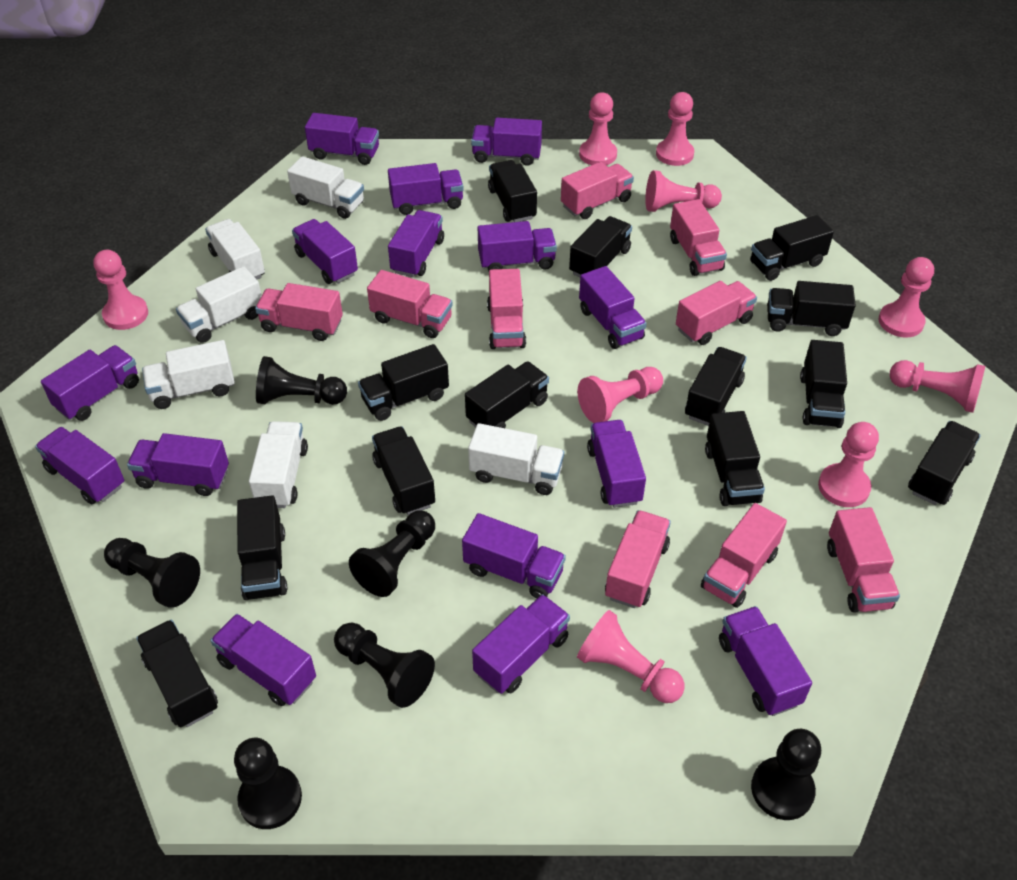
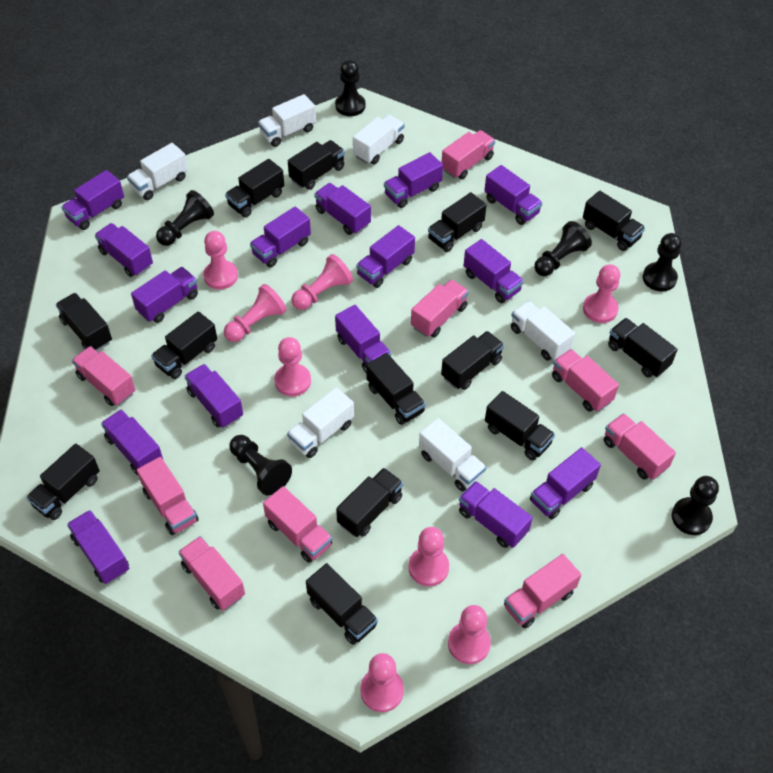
pink pawn: [93,250,148,330] [577,367,663,423] [577,610,684,703] [579,92,617,165] [645,170,722,212] [656,92,694,166] [818,422,879,507] [878,257,934,338] [890,360,985,413] = 9 -> [203,231,238,289] [224,284,287,342] [274,337,311,397] [291,254,353,310] [360,653,404,712] [408,527,449,586] [448,605,491,664] [583,264,620,323] = 8

